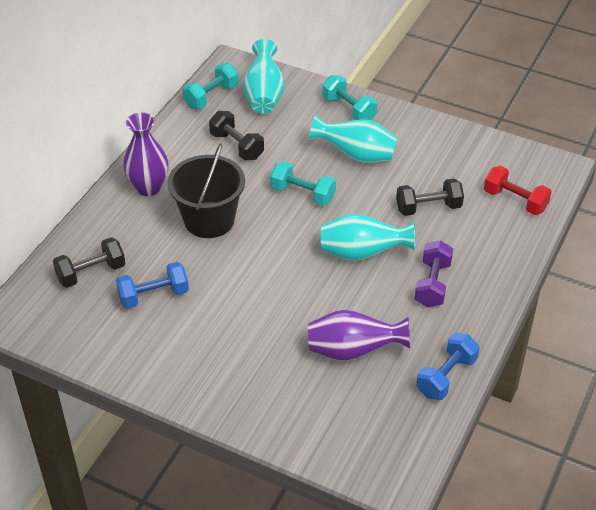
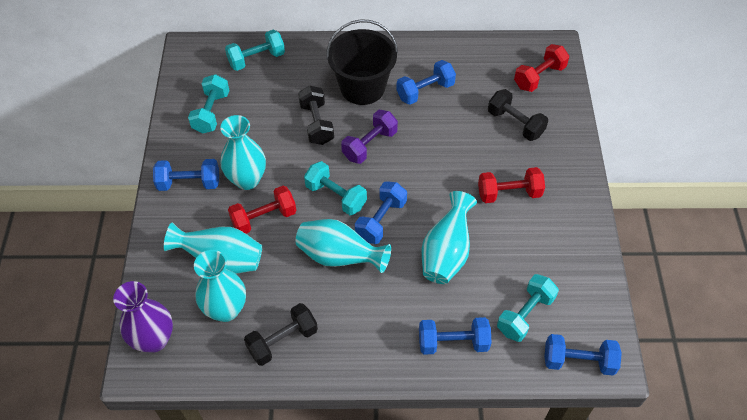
blue dumbbell: [116,262,189,309] [416,333,480,400] = 2 -> [153,159,219,191] [355,181,407,244] [396,60,456,105] [419,317,492,355] [544,334,622,376] = 5
purple vase: [123,112,169,196] [308,310,410,361] = 2 -> [113,281,173,353] = 1
red dumbbell: [484,166,552,215] = 1 -> [228,186,296,234] [478,167,545,203] [514,44,569,92] = 3
turquoise dumbbell: [182,63,239,109] [270,161,336,206] [322,75,377,120] = 3 -> [188,74,230,133] [225,30,285,71] [304,161,367,215] [497,274,559,342] = 4
turquoise vase: [243,39,284,113] [309,115,398,164] [321,214,415,261] = 3 -> [164,223,262,274] [194,250,246,322] [220,115,266,190] [296,219,391,273] [422,191,477,284] = 5

